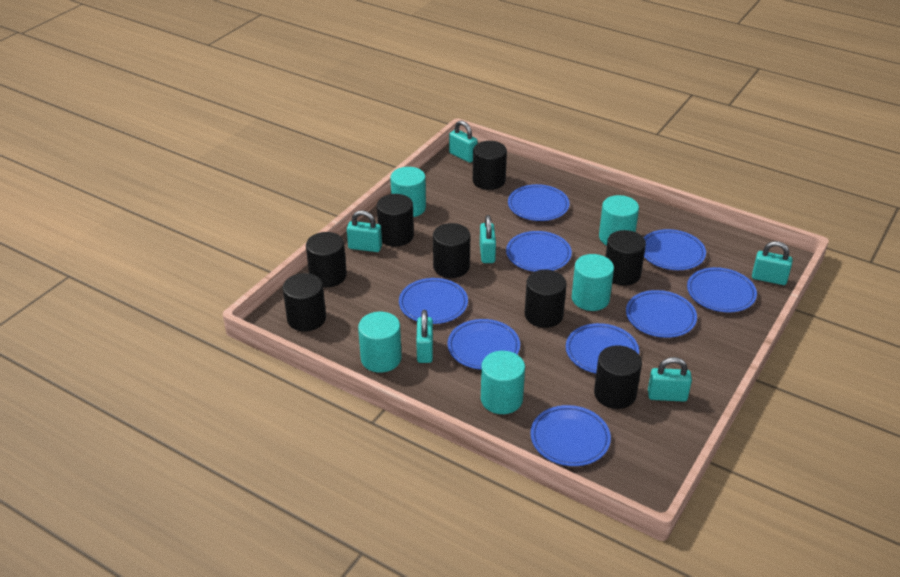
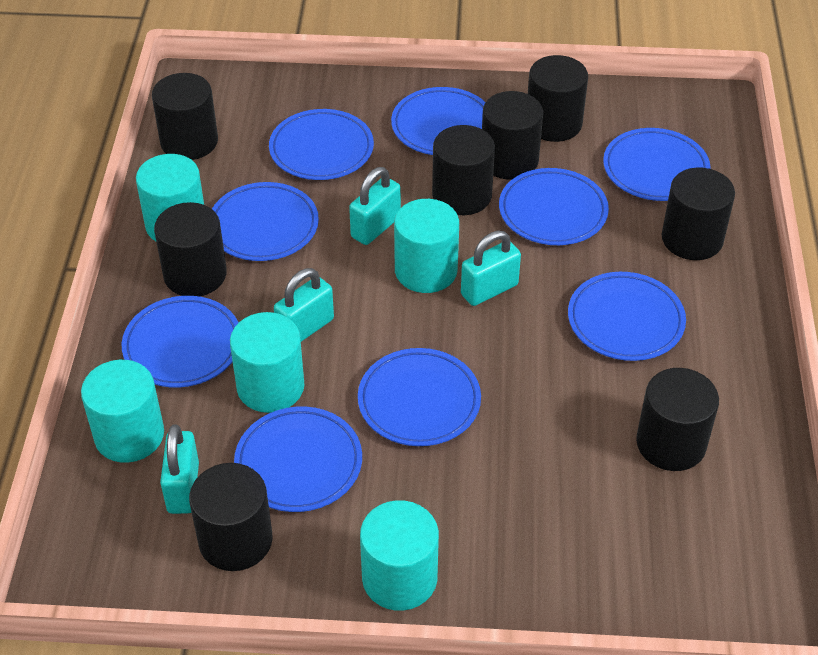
turquoise padlock: [347,210,382,252] [416,310,433,363] [449,121,478,163] [480,215,496,263] [648,357,692,402] [752,241,793,285] = 6 -> [160,425,199,514] [274,268,334,342] [349,167,401,245] [461,231,521,306] = 4

